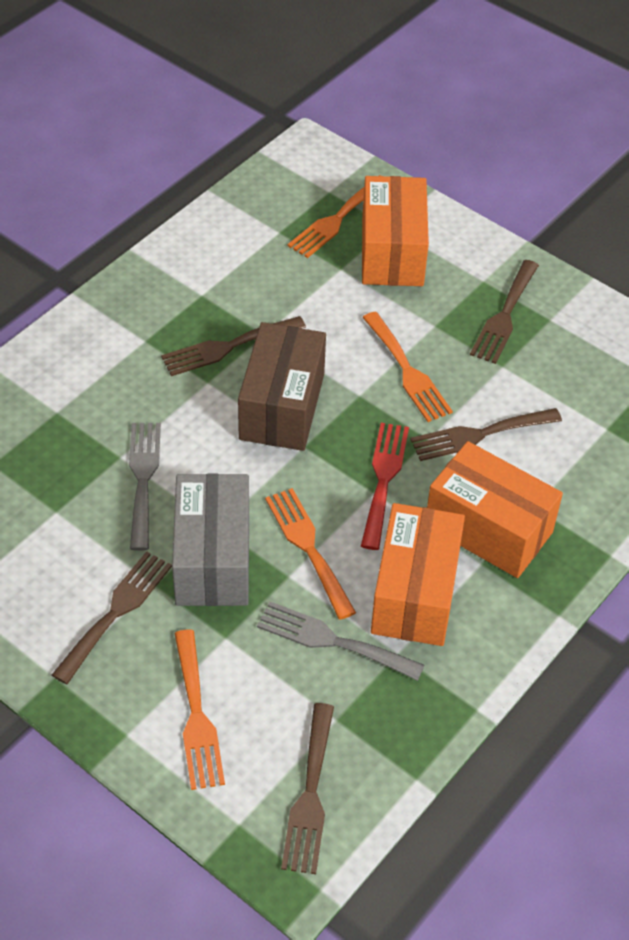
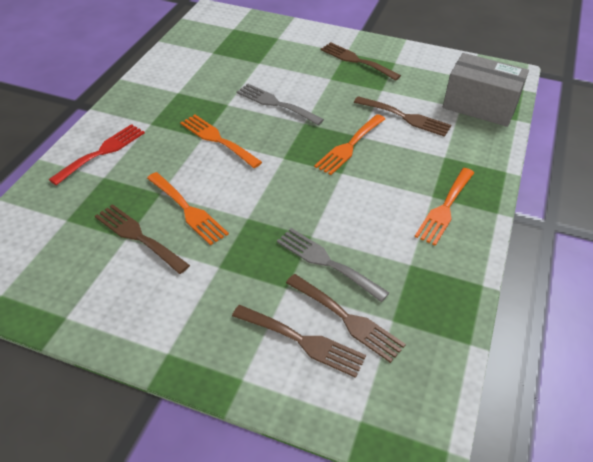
brown box: [238,322,326,451] = 1 -> none = 0
orange box: [362,176,429,286] [371,503,465,646] [427,441,563,578] = 3 -> none = 0

